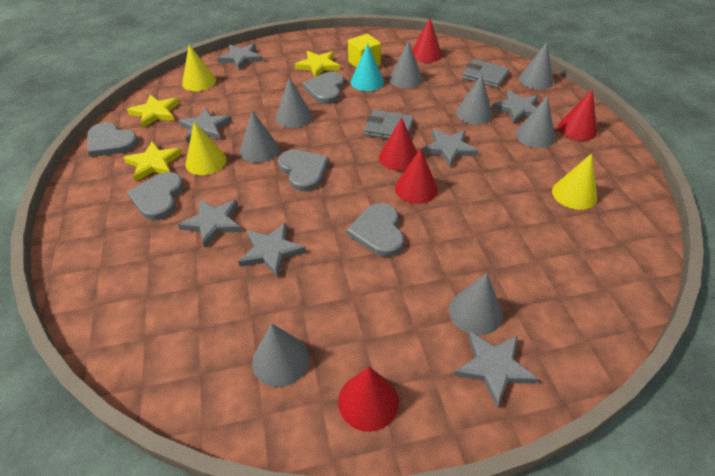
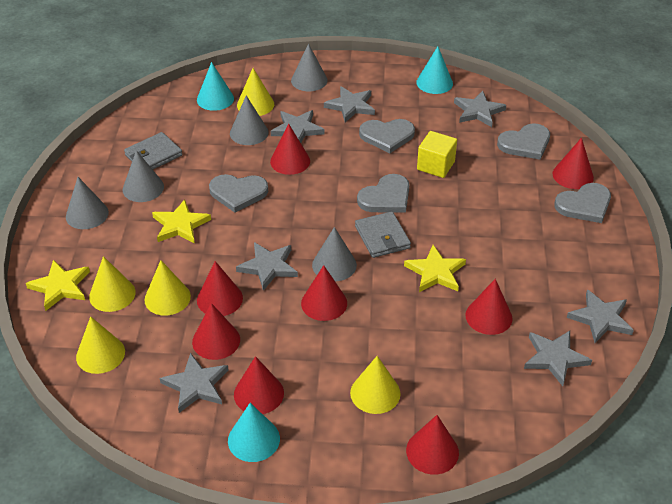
grey cone: [240,111,279,163] [252,323,309,387] [276,78,312,128] [389,41,423,88] [449,273,503,335] [456,74,493,124] [516,96,555,148] [519,42,553,90] = 8 -> [66,177,109,229] [123,150,164,202] [230,95,269,145] [291,44,327,91] [312,227,357,281] = 5
red cone: [338,367,399,432] [379,117,417,171] [395,148,438,204] [412,18,442,63] [558,89,597,141] = 5 -> [192,303,240,360] [197,261,243,316] [234,356,284,414] [270,124,310,175] [301,265,347,321] [406,415,459,475] [465,279,513,335] [553,138,594,189] = 8
turquoise cone: [351,44,384,91] = 1 -> [197,62,234,111] [228,403,280,462] [416,46,453,94] = 3
yellow cone: [182,45,216,91] [186,122,226,175] [552,153,597,210] = 3 -> [76,316,125,374] [89,256,136,312] [144,260,191,316] [237,68,274,116] [350,356,400,414] = 5

